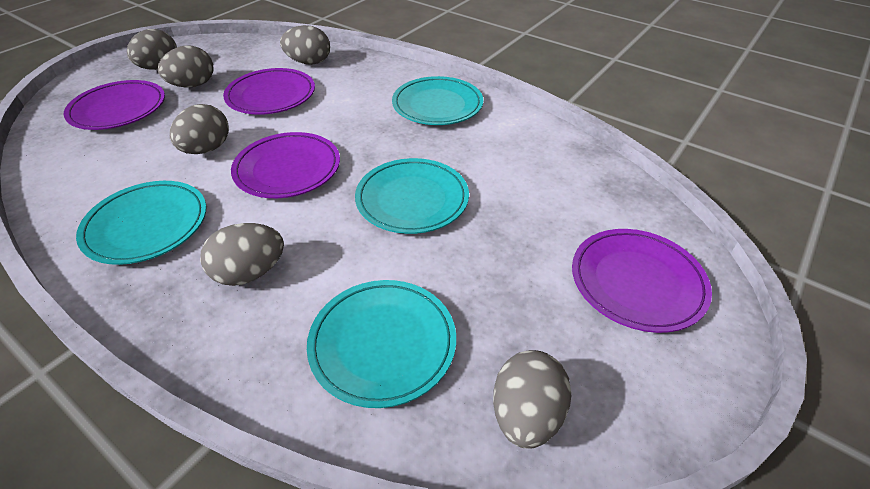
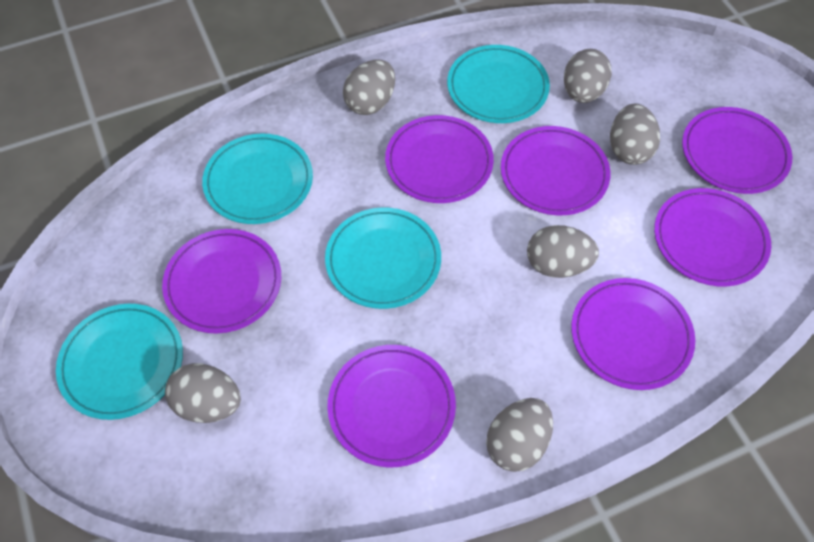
purple plate: [64,80,165,130] [223,68,315,115] [231,132,340,198] [572,229,712,333] = 4 -> [162,229,281,333] [327,345,456,467] [385,115,494,203] [501,126,610,215] [571,278,695,390] [654,188,771,286] [682,107,792,194] = 7

